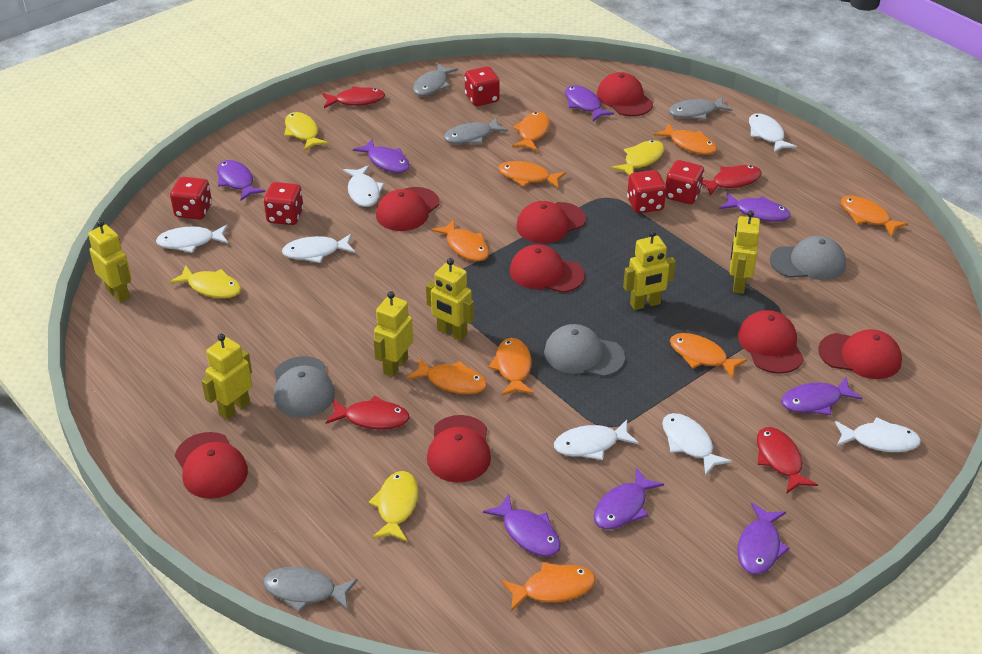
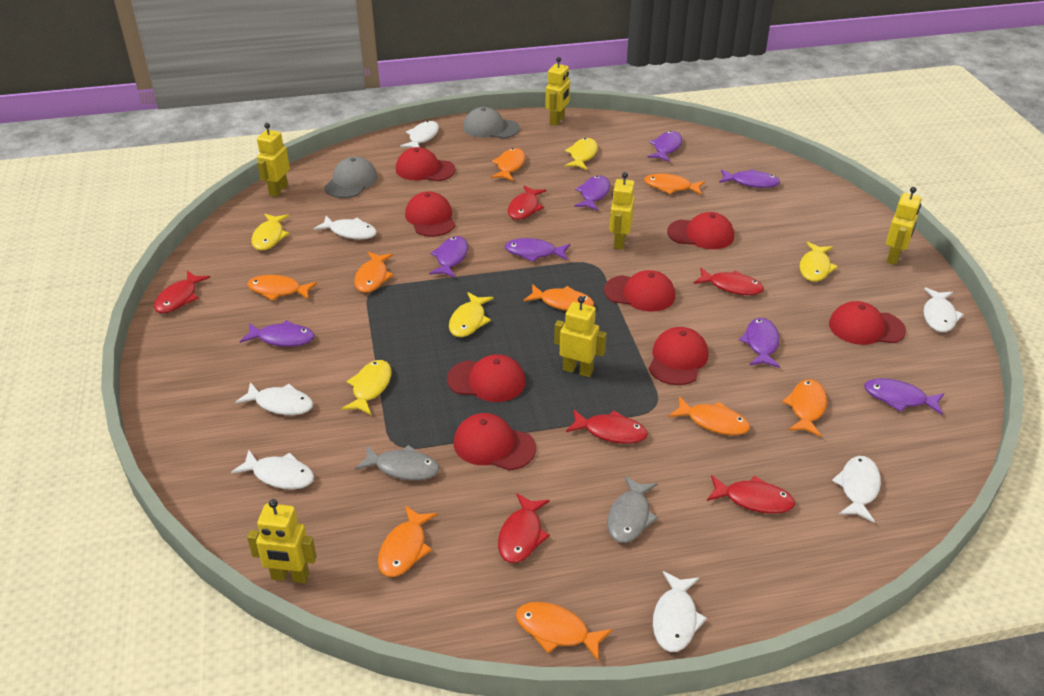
grey cap: [274,356,335,418] [544,324,625,377] [770,236,846,280] = 3 -> [324,156,378,198] [463,107,520,139] = 2
grey fish: [263,567,358,612] [413,63,458,96] [444,118,508,144] [669,96,732,120] = 4 -> [355,445,439,481] [607,476,658,543] = 2
red dice: [170,177,212,220] [264,182,304,225] [465,66,500,106] [627,170,666,213] [665,160,704,204] = 5 -> none = 0
red fish: [322,86,385,108] [326,396,410,430] [702,165,762,196] [757,427,818,494] = 4 -> [154,271,210,313] [498,493,550,563] [508,186,546,220] [566,409,648,444] [693,268,764,295] [707,475,795,514] = 6
yellow fish: [169,265,241,298] [284,112,328,151] [369,471,418,542] [611,140,664,175] = 4 -> [251,214,290,251] [341,360,392,415] [449,292,494,337] [565,138,598,170] [800,242,838,282] = 5

